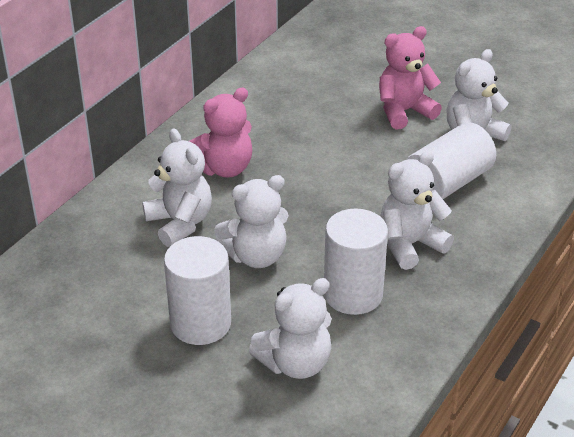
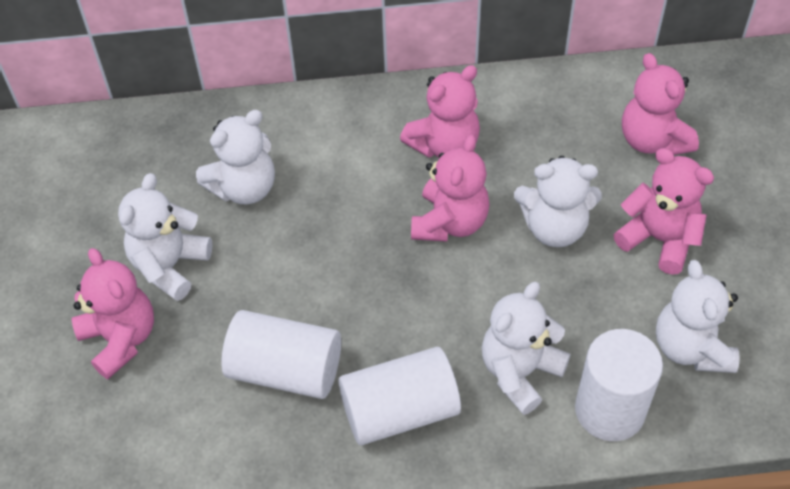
pink teddy bear: [189,88,252,178] [379,26,442,130] = 2 -> [72,248,154,379] [400,65,480,158] [411,135,490,242] [613,148,714,275] [622,53,699,155] = 5

